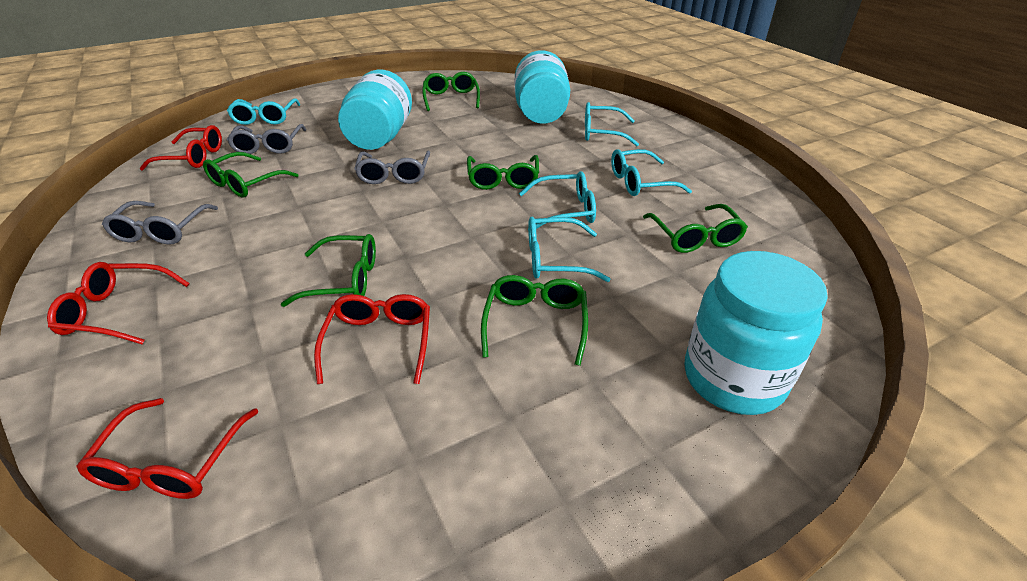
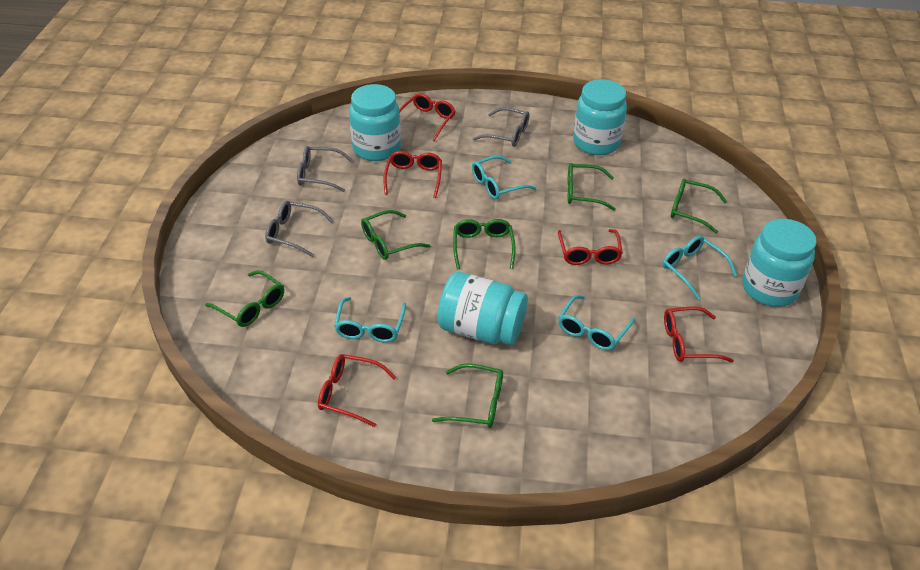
red glasses: [47,262,190,344] [76,398,259,499] [140,125,222,171] [314,294,430,384] = 4 -> [318,354,396,427] [383,151,442,198] [399,93,455,141] [558,229,623,265] [664,306,734,362] = 5
turquoise glasses: [227,99,301,125] [519,171,596,229] [528,217,611,282] [585,102,639,146] [611,149,692,196] = 5 -> [334,297,406,343] [472,155,537,200] [558,295,635,351] [662,236,737,300] = 4
turquoise jar: [338,69,412,150] [515,50,570,124] [684,251,828,415] = 3 -> [349,84,401,161] [438,272,528,345] [573,79,627,155] [742,219,817,307] = 4

